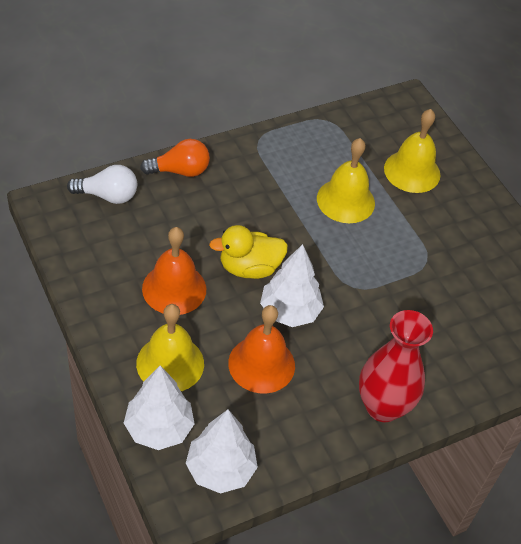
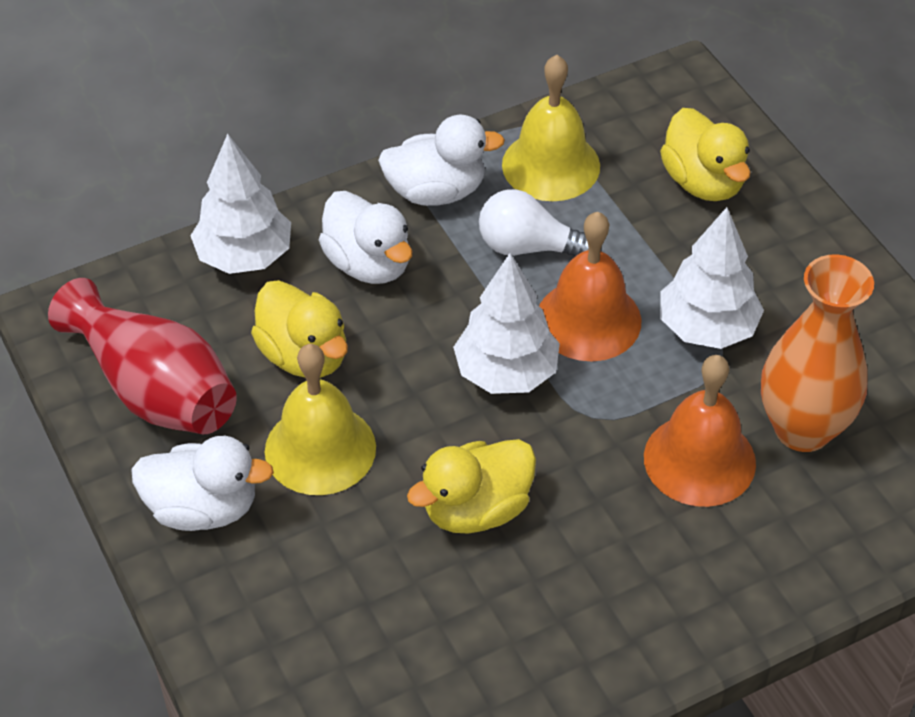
orange light bulb: [140,139,210,177] = 1 -> none = 0
orange vase: none = 0 -> [761,254,874,452] = 1
white duck: none = 0 -> [131,436,274,531] [319,191,412,284] [378,115,505,206] = 3
yellow bell: [136,304,204,391] [317,138,375,223] [384,109,440,193] = 3 -> [265,344,376,495] [502,55,600,201] = 2
yellow duck: [209,225,288,279] = 1 -> [251,280,348,378] [407,439,536,534] [660,108,751,201] = 3

